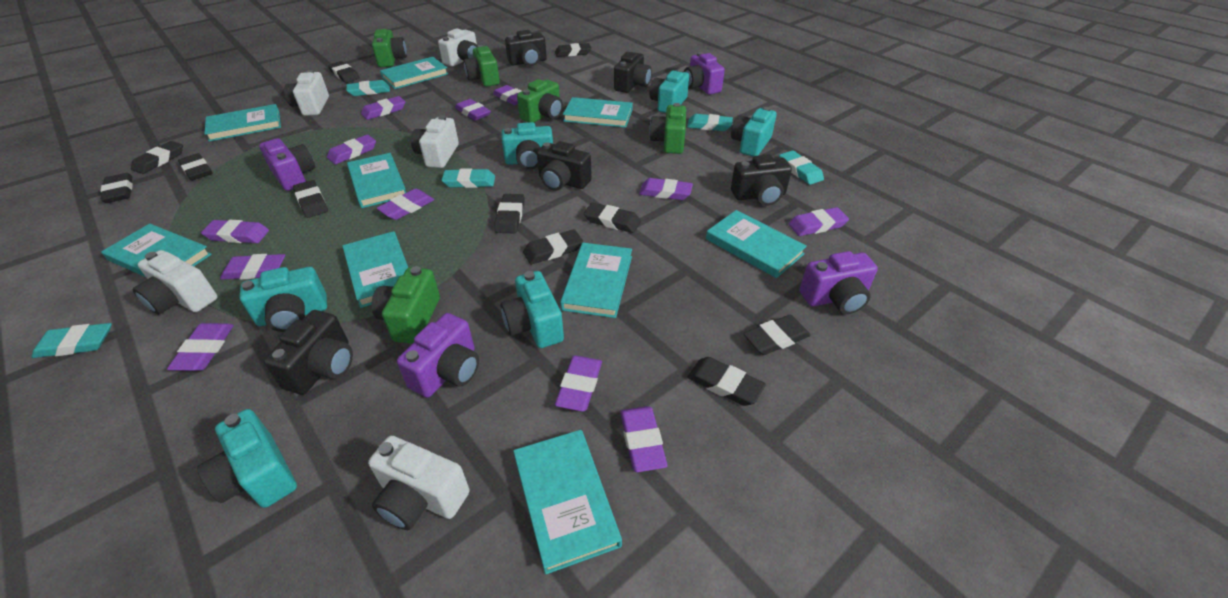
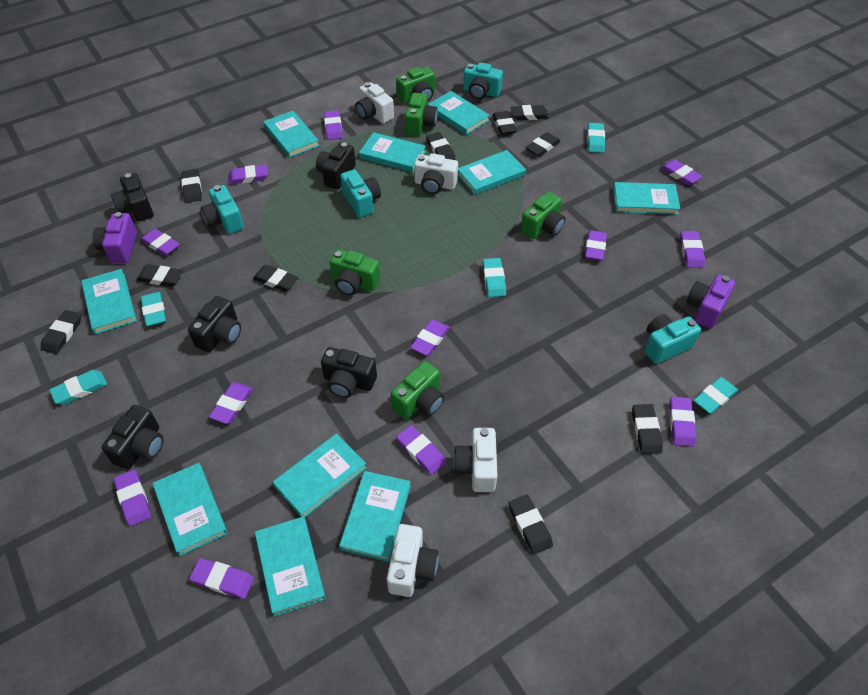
black eraser: [100,173,133,203] [131,141,183,174] [178,153,212,181] [293,180,328,218] [328,61,360,83] [494,194,524,234] [523,229,583,265] [555,43,591,57] [584,202,641,233] [687,357,766,406] [743,315,811,355] = 11 -> [41,310,81,354] [137,264,183,287] [181,169,202,203] [253,265,298,292] [426,132,456,160] [493,111,517,135] [509,495,553,554] [511,105,549,120] [526,132,560,157] [632,404,663,454] = 10
purple camera: [259,138,315,191] [397,313,479,398] [684,52,725,95] [799,251,878,314] = 4 -> [93,212,137,263] [686,274,735,329] = 2
turquoise book: [101,224,212,277] [205,104,281,142] [342,231,408,308] [347,153,406,208] [380,57,448,89] [513,430,622,574] [560,243,632,318] [563,97,633,128] [706,210,807,278] = 9 -> [81,269,137,334] [152,463,228,556] [255,516,326,616] [263,111,320,158] [273,434,367,517] [339,471,411,562] [359,132,426,172] [428,91,490,135] [458,150,526,195] [613,182,680,215] = 10
turquoise camera: [197,409,297,508] [239,267,327,332] [501,122,553,170] [501,271,564,348] [650,69,689,113] [731,107,777,157] = 6 -> [201,185,244,234] [340,170,381,218] [463,62,503,99] [644,314,701,364] = 4
white camera: [132,250,218,315] [284,70,329,116] [368,436,470,530] [411,115,459,168] [438,28,478,67] = 5 -> [356,82,394,123] [387,524,439,597] [414,153,458,194] [454,428,497,492] = 4

